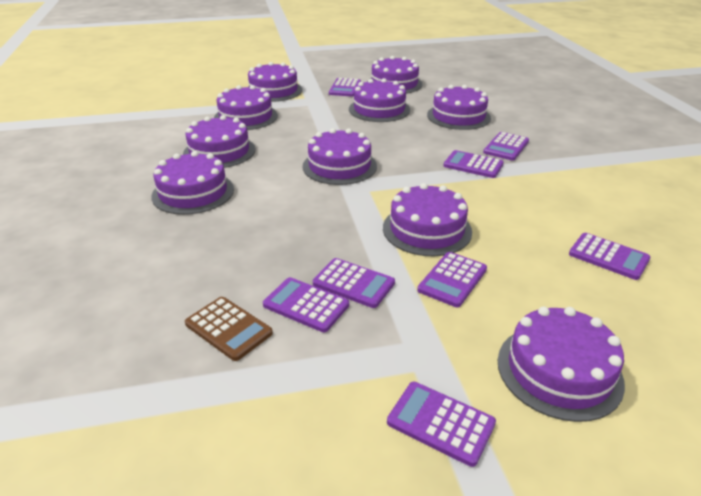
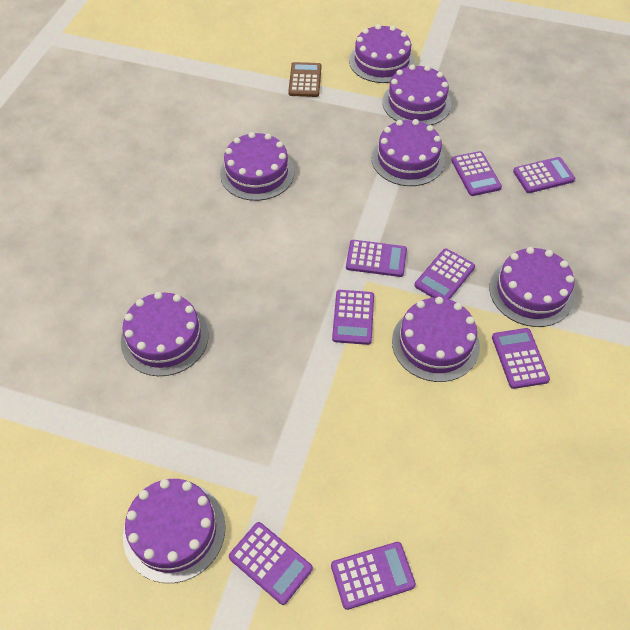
purple cake: [151,151,234,215] [183,115,255,168] [214,85,278,130] [248,62,302,102] [303,128,377,185] [349,78,410,122] [367,56,423,94] [383,183,472,256] [427,85,491,130] [498,306,625,422] = 10 -> [121,292,209,376] [123,479,226,583] [220,132,294,201] [349,24,415,83] [371,119,445,186] [382,64,451,125] [392,297,480,382] [489,247,574,327] = 8

